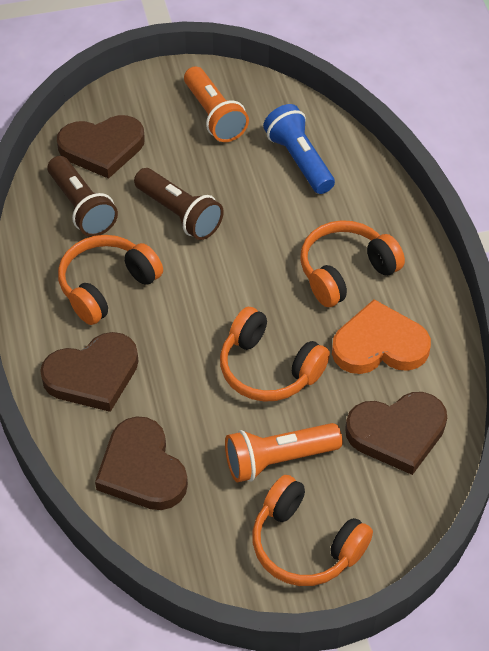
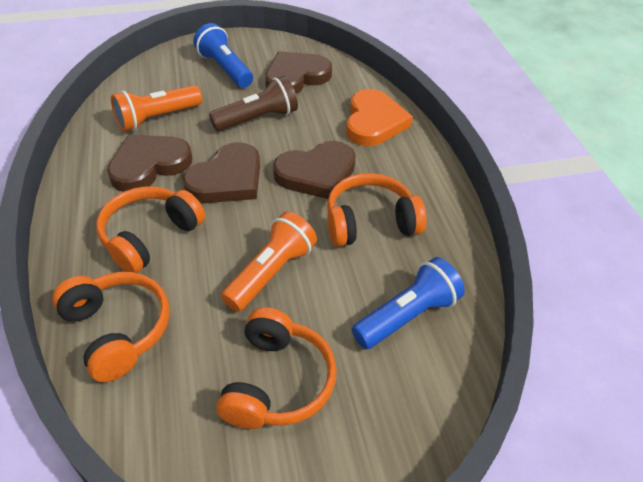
blue flashlight: [263,104,335,194] = 1 -> [194,23,253,88] [352,257,465,349] = 2
brown flashlight: [48,156,118,237] [134,168,223,240] = 2 -> [209,76,298,131] = 1

